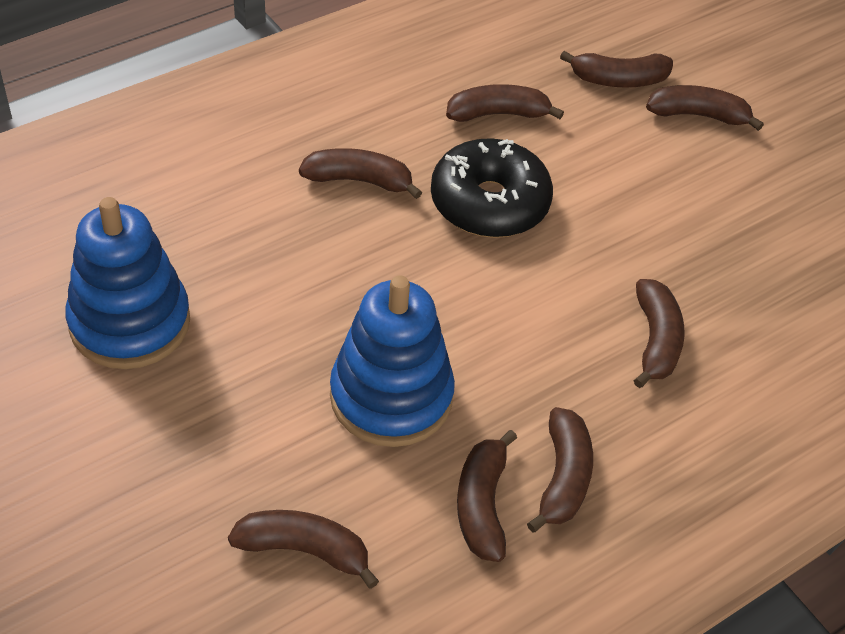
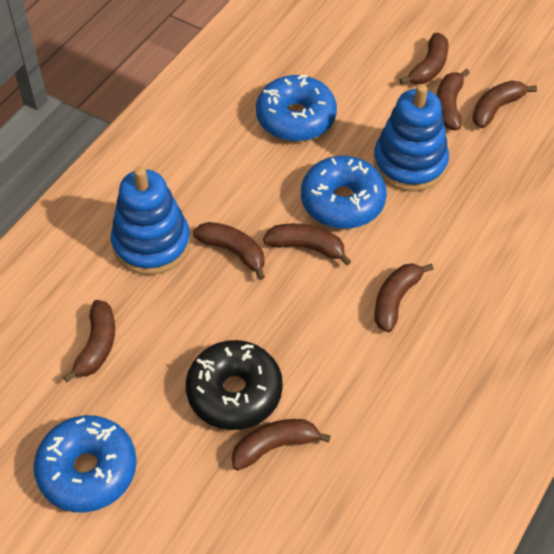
blue donut: none = 0 -> [33,415,137,513] [256,75,337,141] [301,156,387,229] = 3

